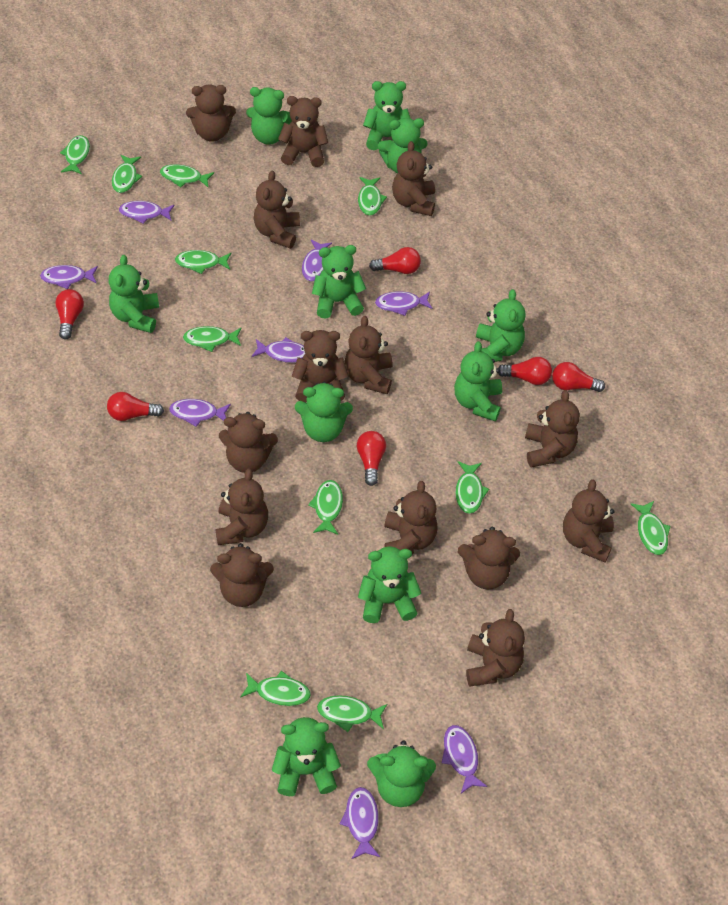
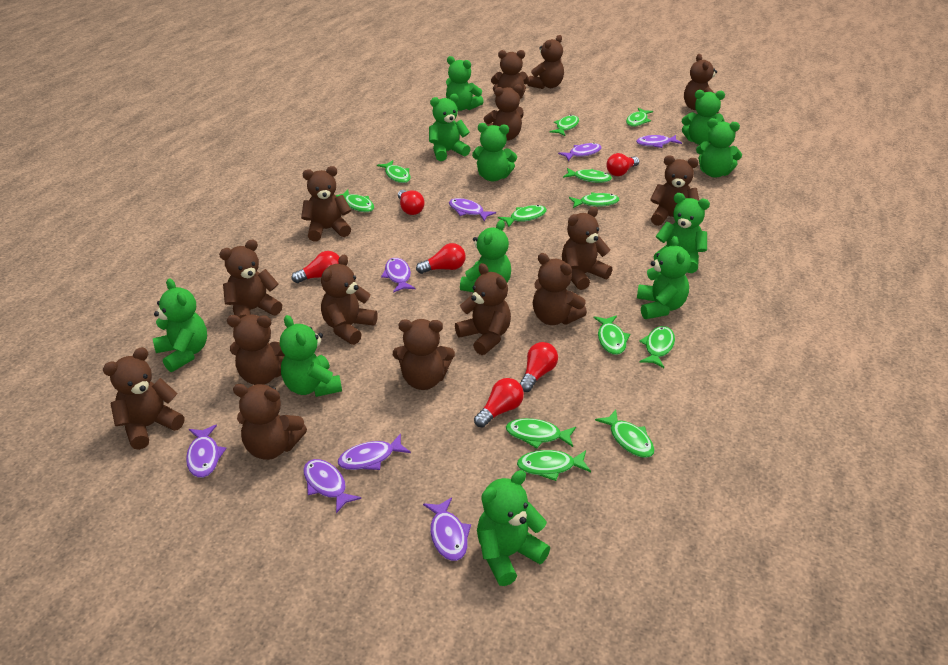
brown teddy bear: [186,84,236,142] [210,543,274,607] [215,468,268,545] [219,412,278,473] [254,171,300,249] [278,96,328,167] [292,330,349,403] [344,316,393,394] [384,481,438,554] [392,141,435,216] [458,527,520,590] [466,609,525,687] [525,390,580,468] [563,479,615,562] = 14 -> [103,347,184,450] [219,239,282,318] [227,315,285,385] [233,384,307,460] [301,166,351,241] [321,255,378,345] [393,319,455,390] [455,263,511,355] [484,84,524,141] [491,50,530,99] [527,35,564,89] [533,253,587,325] [562,207,612,290] [650,155,699,226] [684,54,719,113] = 15
green fish: [60,135,90,174] [112,155,142,193] [160,164,214,187] [175,250,231,274] [183,326,241,352] [240,671,311,706] [308,480,343,535] [317,695,387,732] [358,177,387,216] [455,461,489,514] [631,501,670,555] = 11 -> [336,190,374,212] [377,160,411,183] [498,205,547,227] [506,418,576,448] [517,450,591,481] [550,115,579,136] [563,168,612,183] [569,192,620,208] [594,316,630,355] [595,410,655,458] [626,108,653,127] [639,326,675,368] = 12

